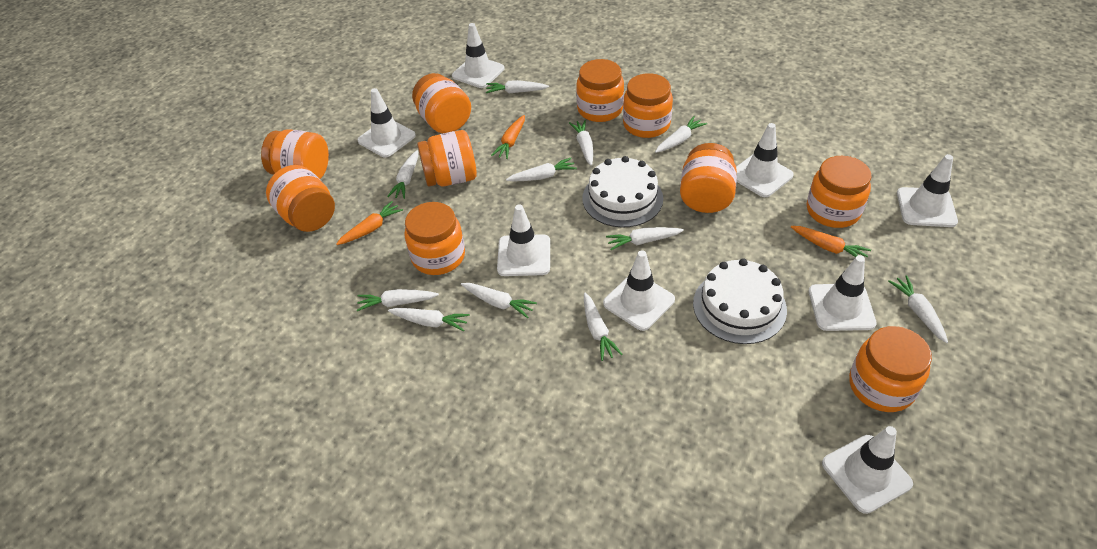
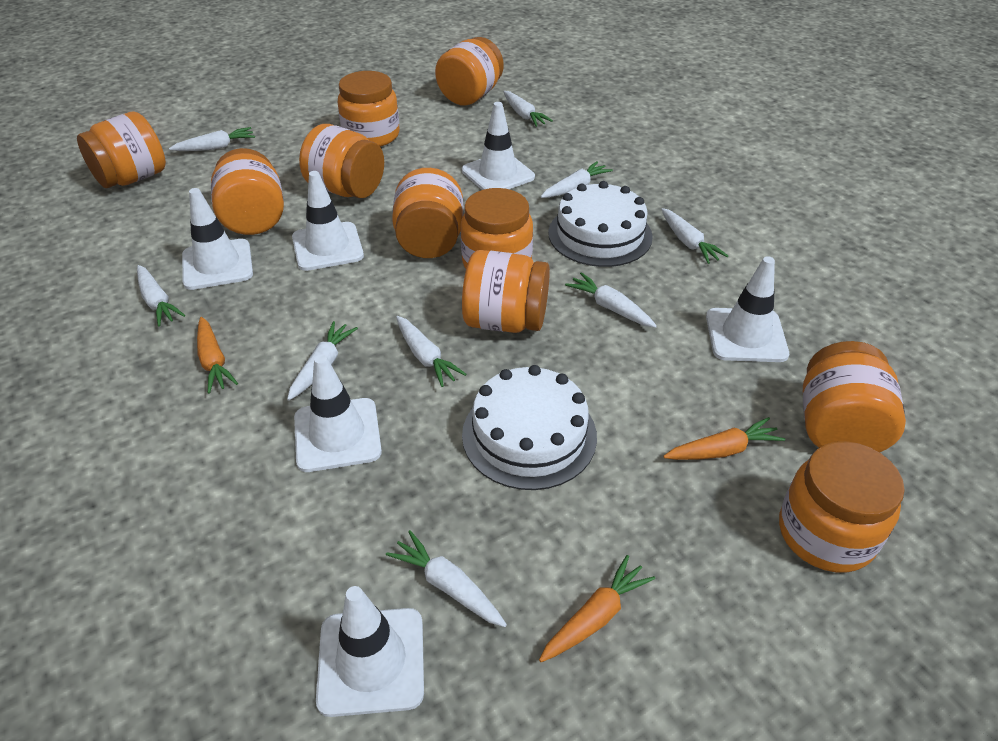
white carrot: [357,289,439,311] [387,150,418,199] [388,308,470,331] [461,283,537,318] [486,80,549,94] [506,158,577,181] [569,120,593,166] [584,293,623,361] [606,227,684,250] [655,116,707,153] [888,275,948,343] = 11 -> [137,265,185,327] [169,127,255,151] [287,321,358,401] [386,530,507,627] [396,316,466,387] [503,91,553,127] [541,161,613,198] [565,272,657,328] [661,208,728,264] = 9
white traffic cone: [357,88,416,157] [452,23,504,88] [497,204,550,276] [603,250,675,331] [736,123,794,197] [809,255,877,331] [822,426,913,514] [897,154,958,227] = 8 -> [182,188,253,290] [292,171,364,271] [294,354,382,472] [316,586,424,717] [462,102,535,190] [706,256,789,362] = 6

